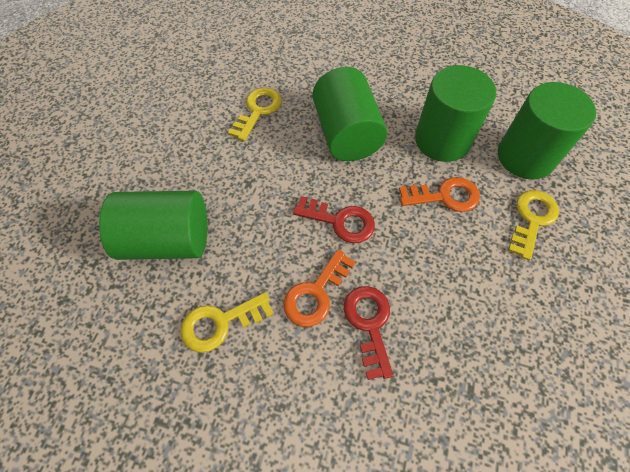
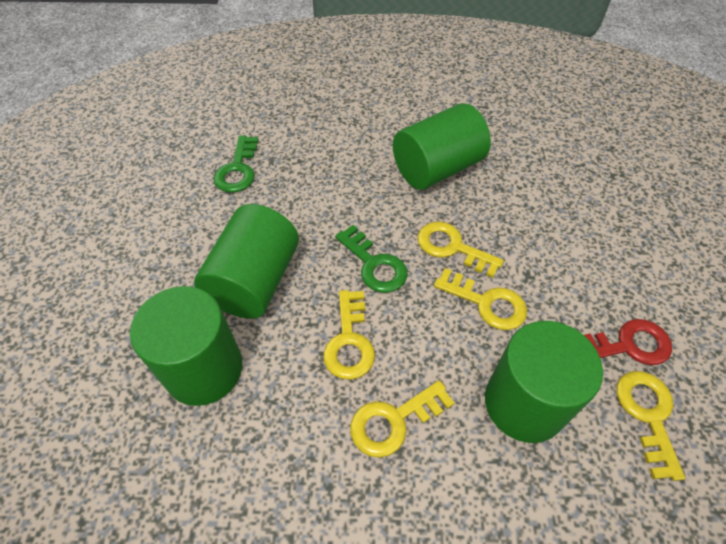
green key: none = 0 -> [213,136,258,193] [335,225,408,293] = 2
orange key: [283,250,356,327] [399,177,480,212] = 2 -> none = 0
red key: [293,196,375,243] [344,286,393,380] = 2 -> [584,319,672,365] = 1
yellow key: [180,292,274,353] [228,87,282,141] [508,190,559,260] = 3 -> [323,290,375,380] [350,380,454,458] [418,221,504,278] [434,268,527,330] [617,371,685,481] = 5

